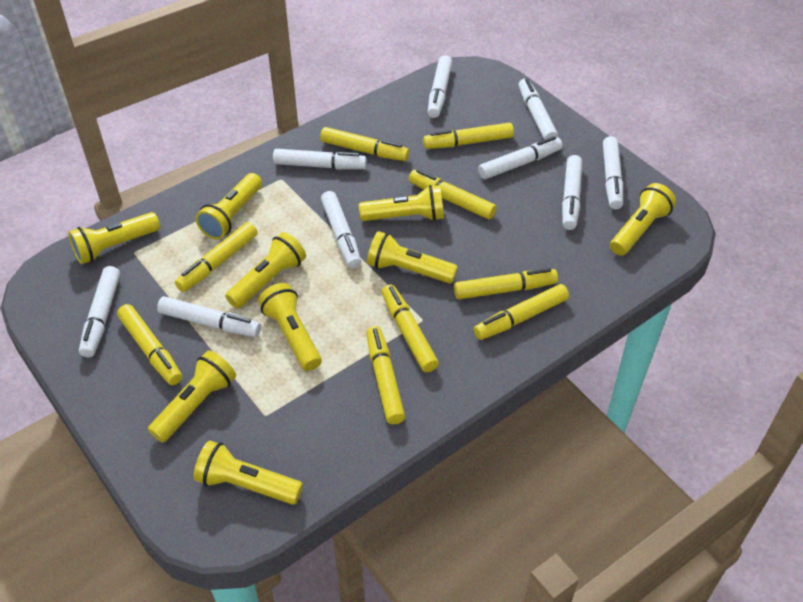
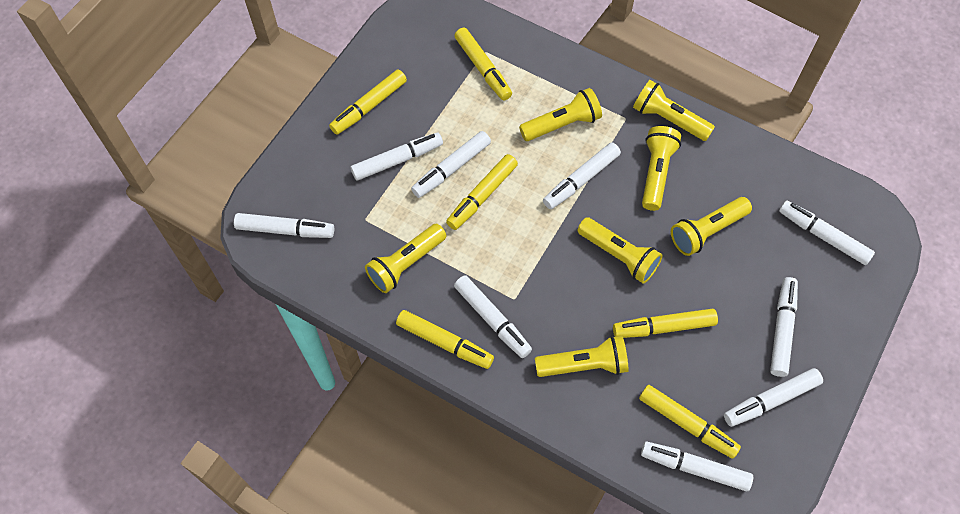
yellow flashlight: [68,212,160,264] [148,351,236,443] [193,441,303,505] [195,173,262,240] [225,232,306,308] [258,283,322,371] [359,185,444,221] [367,231,458,284] [610,183,676,256] = 9 -> [365,224,446,293] [519,88,602,141] [535,336,629,377] [577,217,663,284] [633,80,715,141] [642,126,681,211] [671,197,752,256] = 7
yellow marker: [117,304,182,385] [175,222,258,292] [320,127,409,161] [366,326,405,424] [382,284,439,372] [409,169,496,219] [423,123,514,149] [454,268,558,300] [474,284,569,340] = 9 -> [329,70,407,135] [396,310,494,369] [446,154,518,230] [454,28,512,101] [613,308,718,338] [639,385,741,459] = 6

